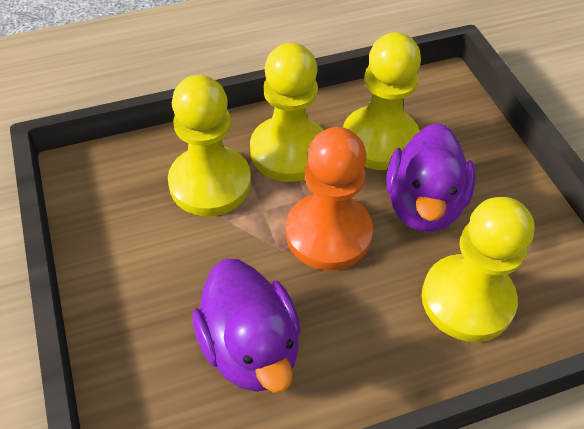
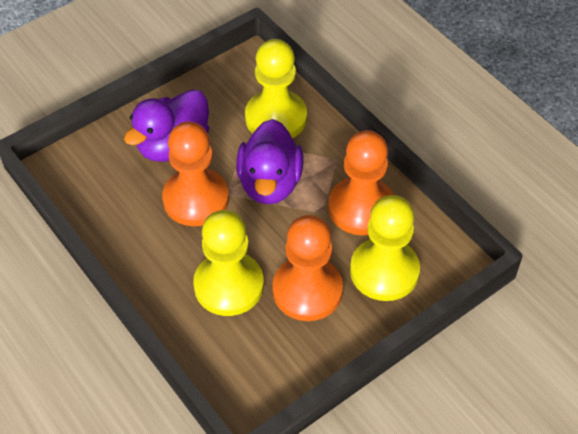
orange pawn: [286,127,373,270] = 1 -> [162,121,229,226] [272,215,343,321] [328,130,393,235] = 3
yellow pawn: [168,75,251,216] [250,43,324,182] [343,32,421,170] [421,197,534,342] = 4 -> [193,210,264,316] [245,39,307,138] [350,195,420,301] = 3

